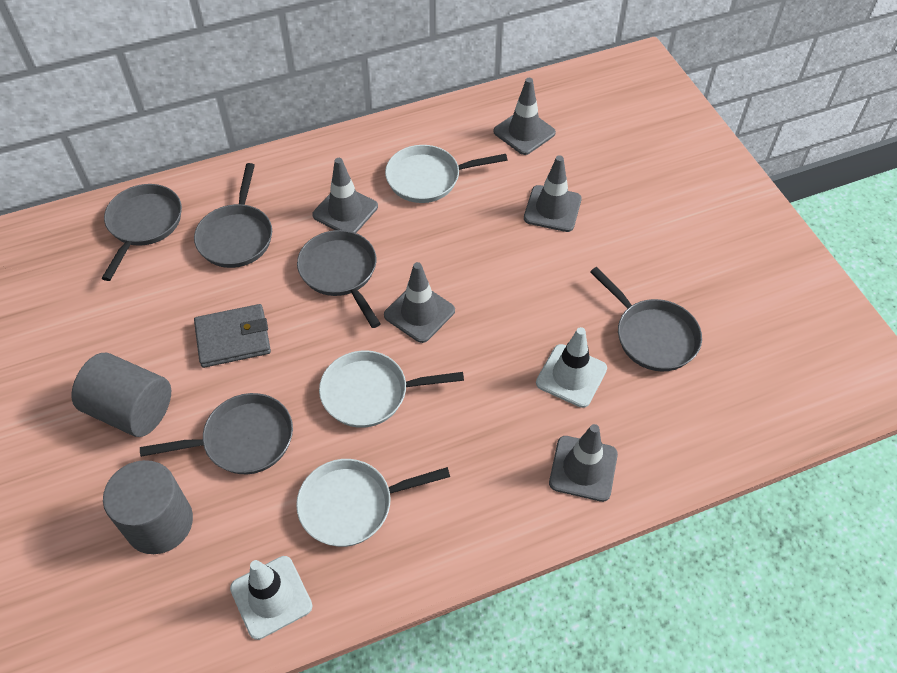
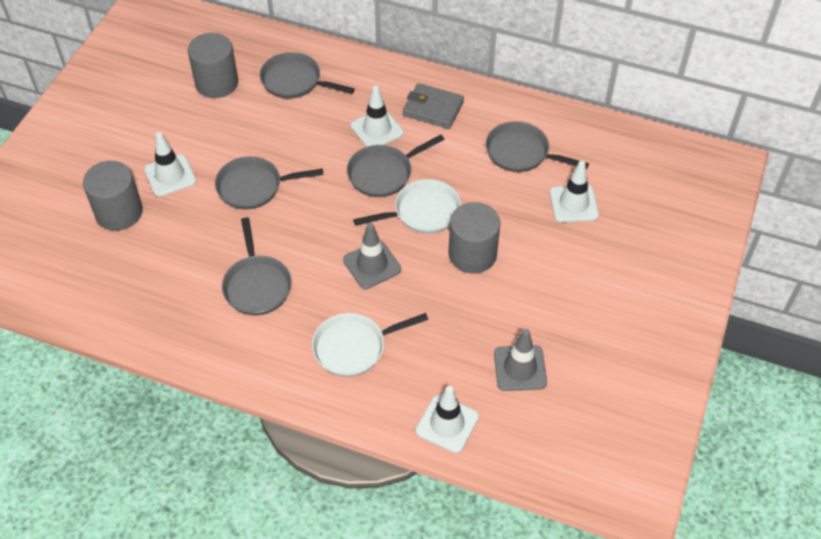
grey cylinder: [71,353,171,437] [103,460,193,554] = 2 -> [83,161,143,231] [188,33,238,98] [448,202,500,274] = 3
grey traffic cone: [312,158,378,233] [384,262,455,343] [493,78,556,155] [524,155,582,232] [549,424,618,502] = 5 -> [343,223,401,289] [494,329,547,391] = 2
white pan: [296,459,450,547] [319,351,464,428] [385,145,507,203] = 3 -> [312,313,428,377] [353,179,461,234] = 2
white traffic cone: [230,556,313,640] [536,327,607,408] = 2 -> [144,132,196,197] [350,85,404,147] [416,386,479,453] [550,161,599,223] = 4

